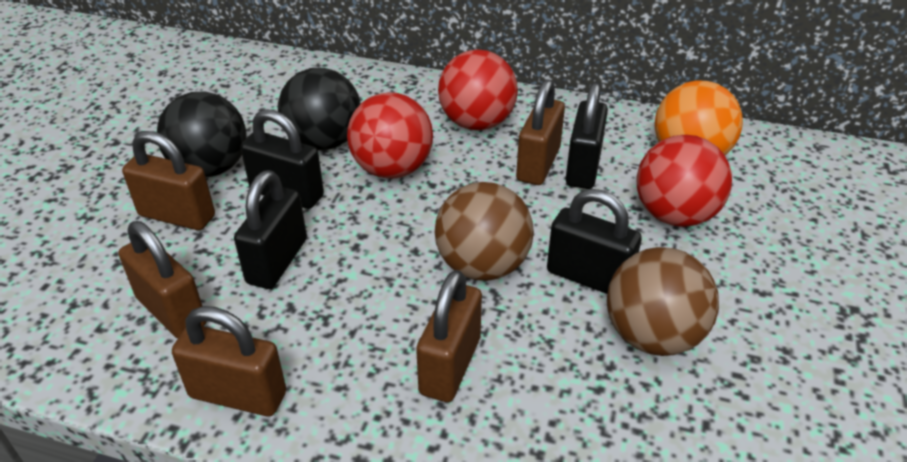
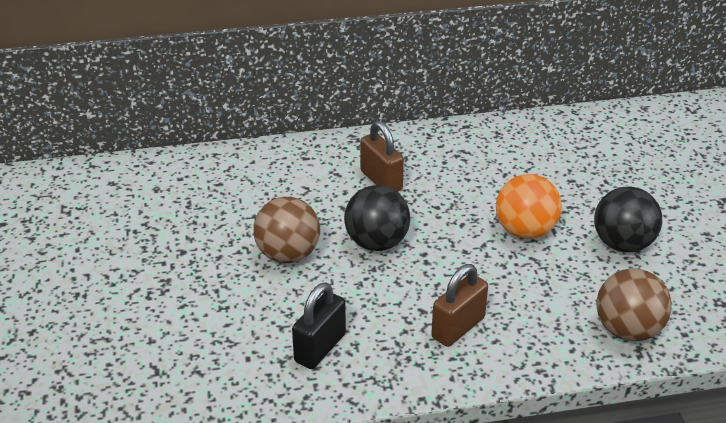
black padlock: [234,170,307,289] [240,109,324,209] [547,189,642,294] [566,82,608,189] = 4 -> [292,282,346,369] = 1
brown padlock: [118,221,207,339] [122,131,215,230] [172,306,286,416] [416,270,482,402] [516,79,565,185] = 5 -> [360,121,404,192] [431,264,488,347] = 2
red ball: [347,92,433,179] [438,49,518,130] [637,135,732,227] = 3 -> none = 0

